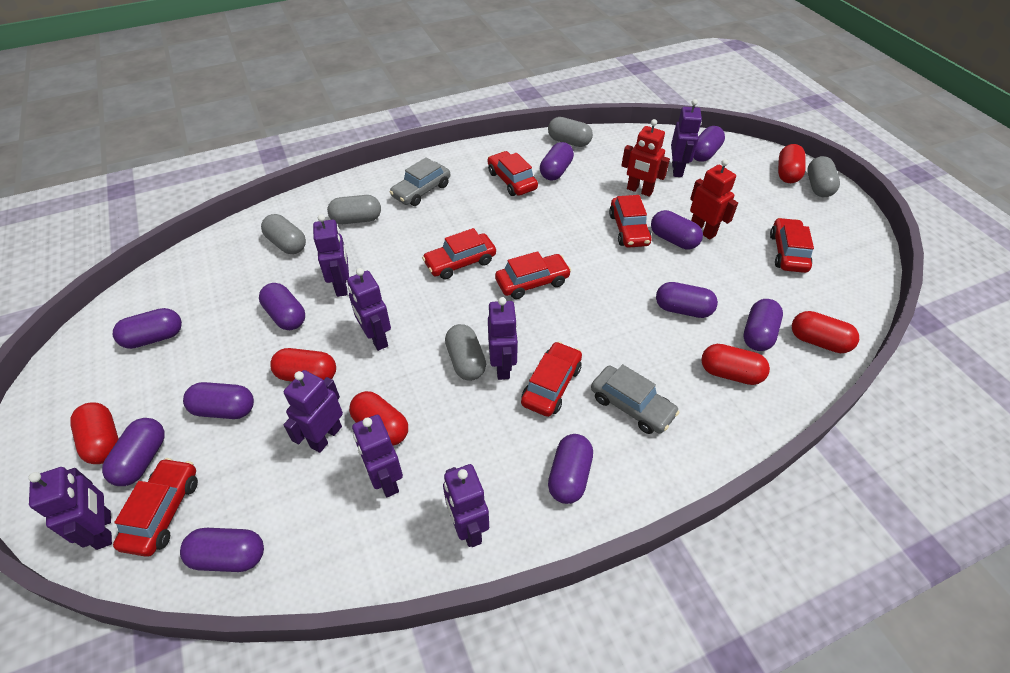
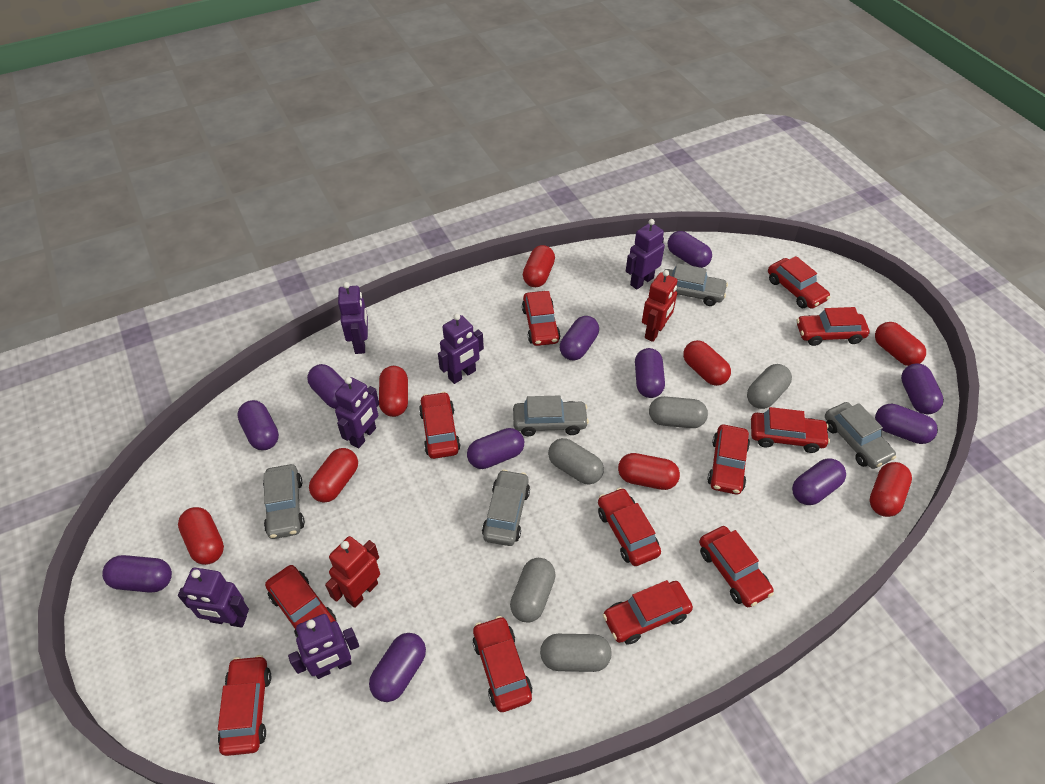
grey car: [390,157,450,206] [591,364,680,434] = 2 -> [263,464,305,539] [482,469,530,546] [513,395,589,436] [665,263,728,306] [825,402,896,469] = 5
purple robot: [28,467,112,550] [283,370,343,453] [313,214,349,297] [347,268,391,351] [352,415,403,498] [443,464,489,547] [488,297,518,380] [671,99,702,177] = 8 -> [178,568,249,628] [288,614,359,679] [335,377,379,448] [338,282,368,354] [438,314,484,384] [626,219,665,290] = 6
red capsule: [70,402,119,464] [270,348,336,381] [349,391,408,445] [701,344,770,385] [778,144,806,183] [792,311,859,353] = 6 -> [178,507,224,565] [309,448,358,503] [379,366,408,417] [523,245,555,287] [618,453,680,490] [683,340,731,386] [870,462,912,517] [875,322,926,366] = 8
red car: [113,458,198,557] [422,228,496,279] [488,151,538,196] [495,251,571,299] [521,341,582,417] [609,195,652,248] [770,218,814,273] = 7 -> [218,655,271,756] [265,565,336,638] [419,392,461,459] [473,616,533,712] [522,291,561,346] [598,488,661,566] [603,580,693,645] [699,526,774,607] [707,424,750,495] [751,407,830,453] [768,256,830,309] [797,307,870,346] = 12

